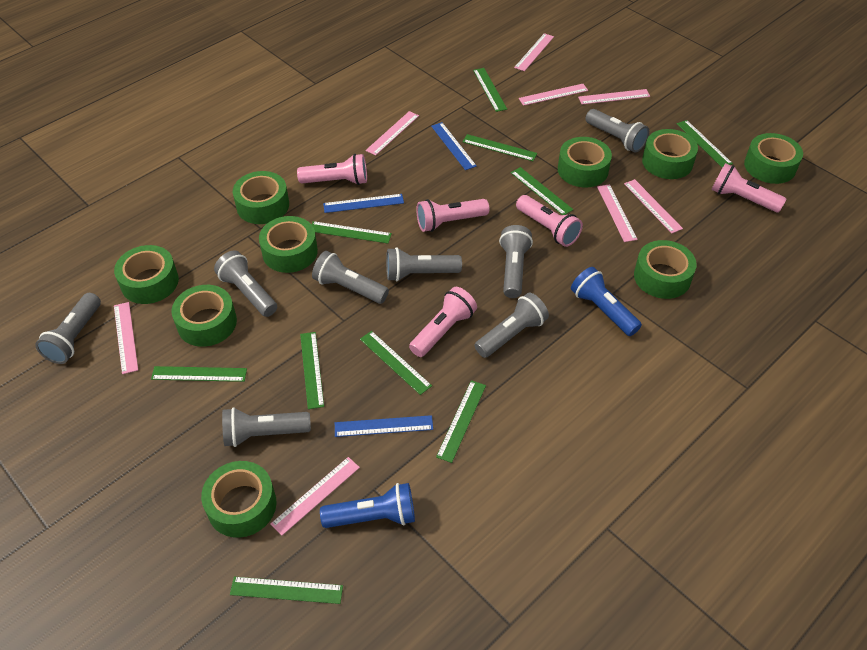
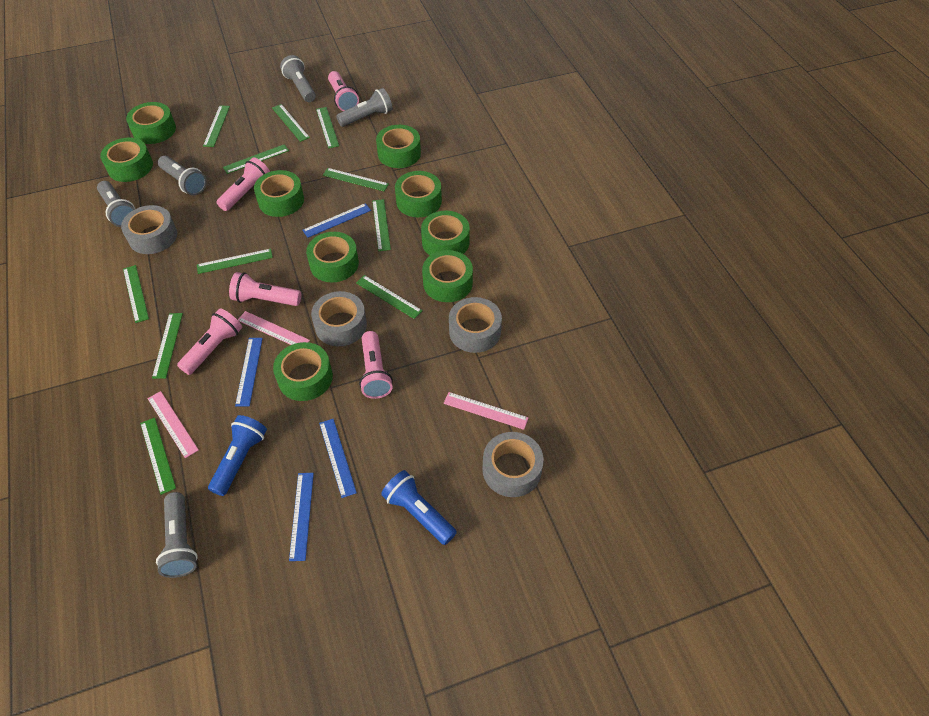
blue ruler: [323,194,404,213] [335,415,433,437] [431,122,477,170] = 3 -> [235,338,263,406] [289,473,314,561] [302,203,371,238] [319,419,357,498] = 4
green ruler: [151,366,247,382] [230,577,343,604] [300,332,324,409] [311,221,392,243] [360,331,432,395] [436,380,486,463] [462,134,537,161] [473,68,507,112] [511,167,573,215] [677,120,733,168] = 10 -> [123,265,149,323] [140,418,176,495] [152,313,183,379] [197,249,273,274] [203,106,230,147] [223,144,289,174] [272,104,310,142] [316,107,339,148] [323,168,389,191] [356,275,423,319] [372,199,391,251] = 11
grey flashlight: [35,293,101,364] [214,250,277,317] [222,407,311,447] [312,251,389,304] [386,247,462,282] [475,293,549,358] [499,225,533,298] [586,109,649,152] = 8 -> [97,181,135,227] [156,492,198,578] [158,156,207,195] [280,55,316,102] [336,88,393,127] = 5
grey tape: none = 0 -> [121,205,177,254] [311,291,367,346] [449,297,502,353] [482,432,544,497] = 4
pink ruler: [114,302,138,374] [270,457,360,535] [366,111,419,156] [514,33,554,71] [519,84,588,106] [578,89,650,104] [597,184,638,242] [624,179,683,233] = 8 -> [148,391,199,458] [238,311,310,345] [444,392,529,430] = 3

